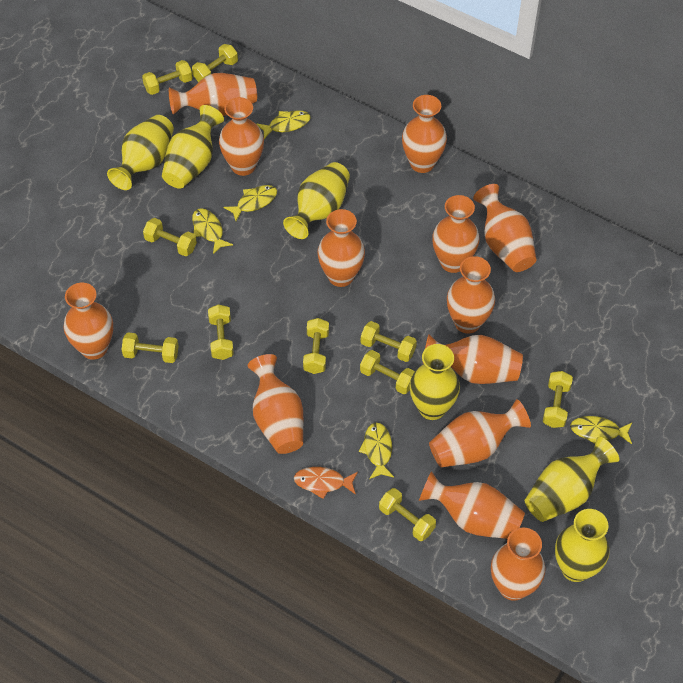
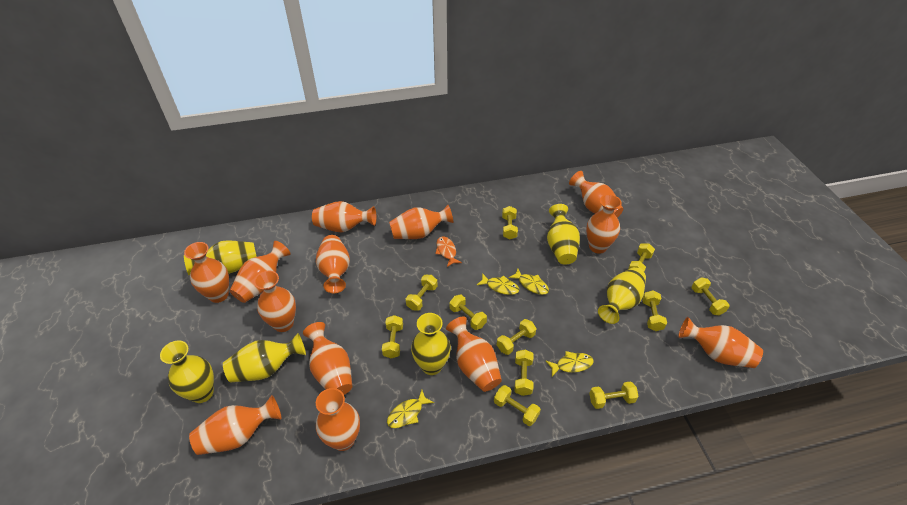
yellow dumbbell: [121,332,179,363] [142,60,193,95] [143,218,197,256] [192,44,238,82] [208,304,234,360] [303,318,329,374] [360,350,415,394] [361,321,417,362] [379,488,436,541] [543,371,573,428] = 10 -> [382,315,403,358] [406,275,437,311] [450,295,487,330] [494,385,541,426] [497,319,537,355] [502,206,518,239] [514,350,534,396] [589,381,639,409] [628,243,655,272] [642,290,667,331] [692,277,730,315] = 11
yellow fish: [192,208,233,254] [224,185,277,221] [257,110,311,139] [359,423,394,479] [570,416,633,444] = 5 -> [387,390,434,428] [477,273,519,295] [508,269,549,295] [546,351,594,376] = 4

